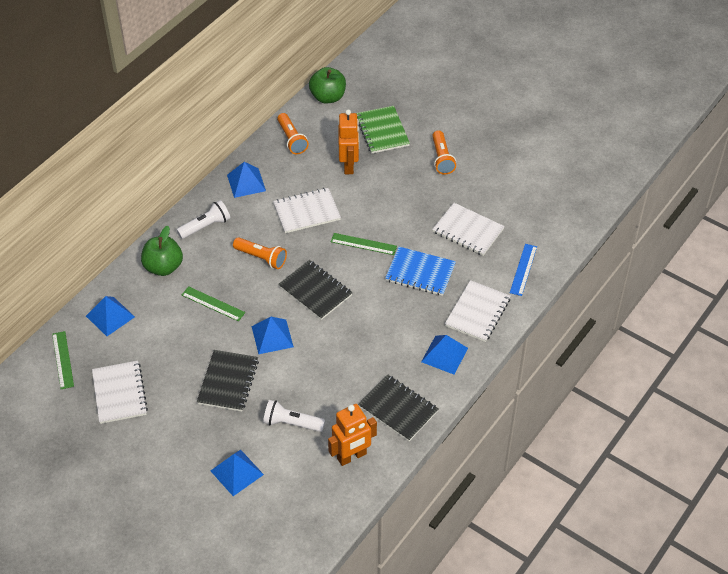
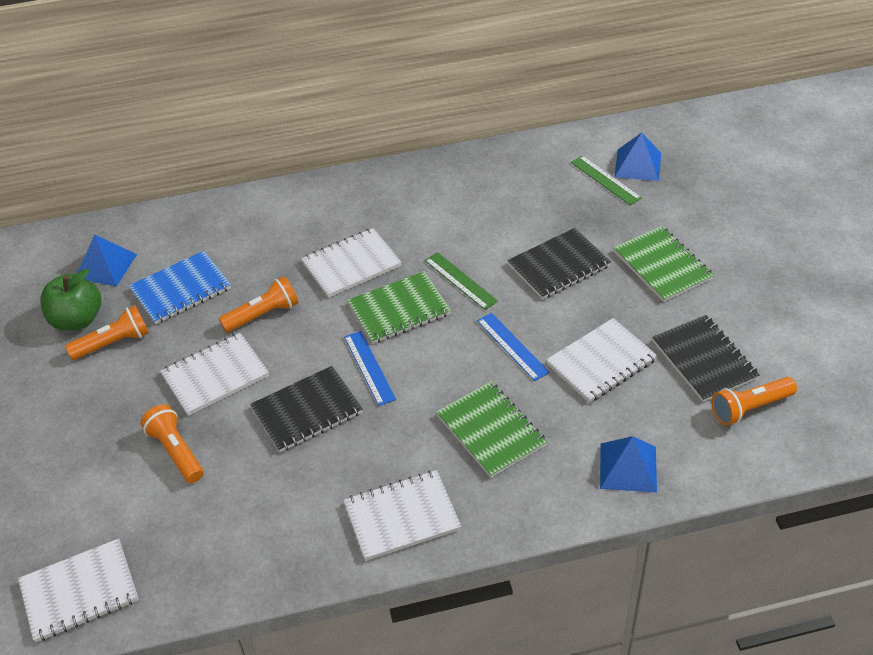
blue pyramid: [86,296,135,336] [211,450,264,496] [227,162,266,198] [251,317,294,354] [421,335,468,375] = 5 -> [77,235,137,286] [600,436,657,492] [615,133,661,181] = 3
blue ruler: [510,244,537,296] = 1 -> [344,331,396,406] [477,313,550,381] = 2
green apple: [141,226,183,276] [309,67,346,104] = 2 -> [40,268,101,331] = 1
green notebook: [356,106,410,154] = 1 -> [347,271,451,344] [436,381,547,478] [614,226,714,302] = 3
green ruler: [52,331,74,389] [182,286,245,321] [331,233,397,255] = 3 -> [425,252,498,310] [571,156,642,205] = 2
orange flashlight: [233,237,287,269] [277,113,309,154] [432,130,456,175] = 3 -> [65,305,149,360] [140,404,204,483] [219,276,298,332] [711,377,797,426] = 4
orange robot: [328,404,377,466] [338,109,359,174] = 2 -> none = 0
white flashlight: [177,200,230,239] [263,400,325,432] = 2 -> none = 0
white notebook: [92,360,148,424] [273,188,341,233] [432,203,505,256] [445,280,511,342] = 4 -> [18,538,139,642] [160,333,269,416] [301,228,402,298] [344,470,462,561] [546,318,658,403] = 5

